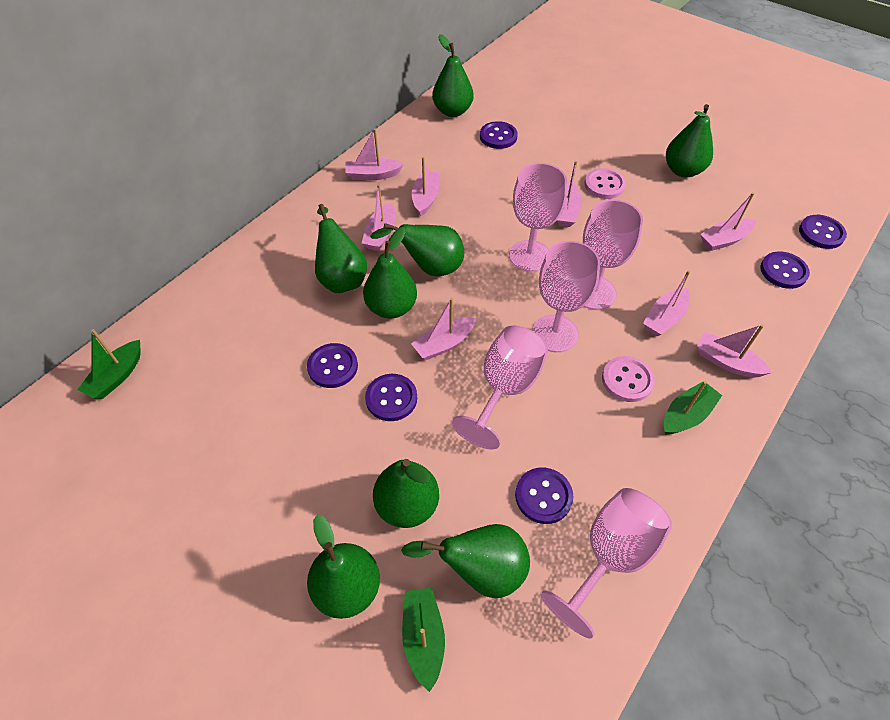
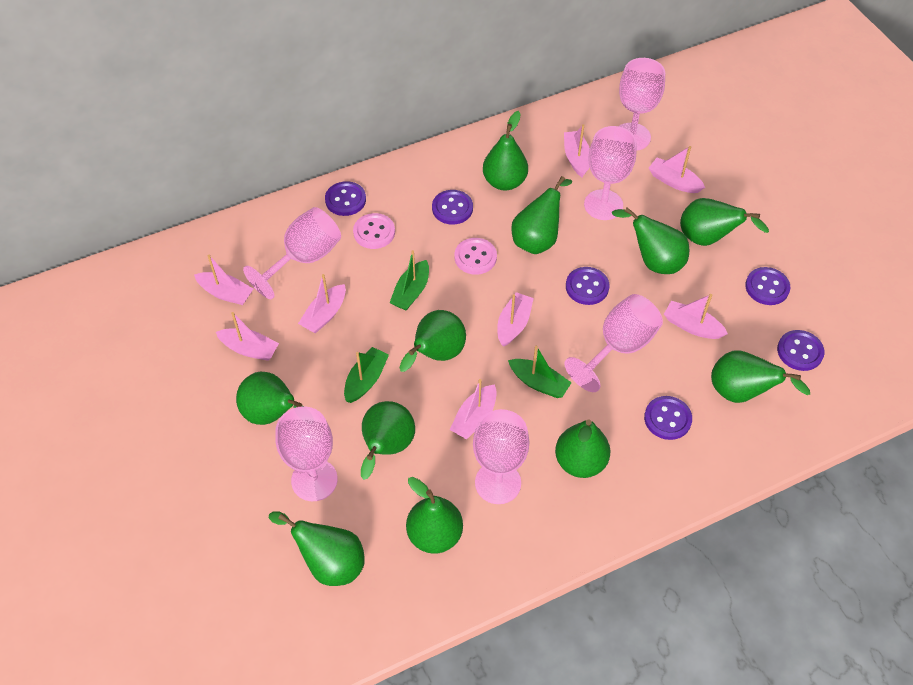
green pear: [307,515,380,619] [315,204,367,293] [363,227,417,318] [370,223,464,276] [373,459,439,528] [401,524,530,598] [432,34,474,117] [666,104,713,177] = 8 -> [236,372,303,425] [269,511,365,586] [361,401,415,480] [400,310,466,372] [406,477,463,554] [483,111,528,191] [511,176,572,254] [555,419,610,478] [612,207,690,274] [680,198,769,246] [711,350,810,403] = 11
pink goblet: [452,326,548,450] [509,163,567,272] [533,241,600,352] [541,488,672,639] [583,199,643,310] = 5 -> [243,207,341,299] [275,406,338,501] [473,409,529,504] [564,294,663,392] [584,126,636,220] [619,58,665,151] = 6

